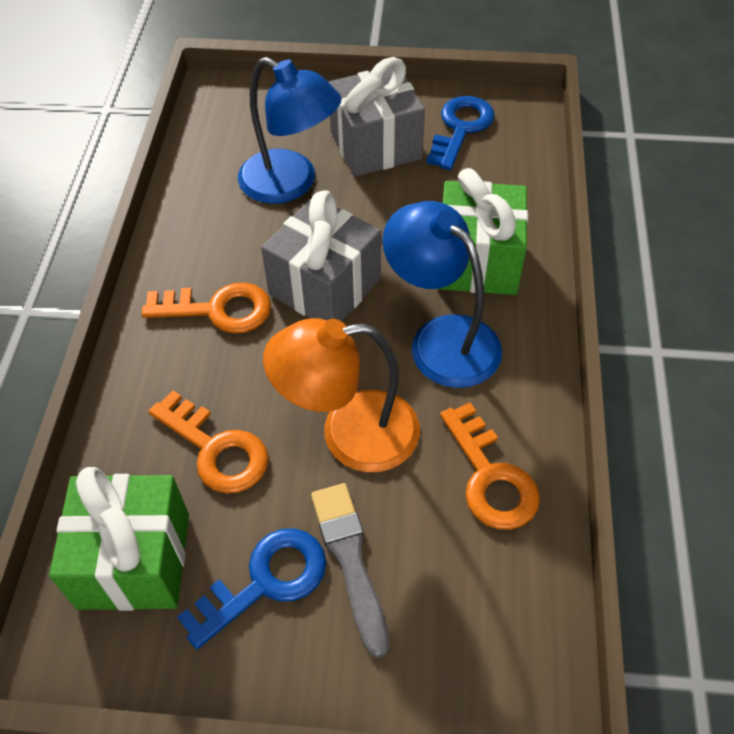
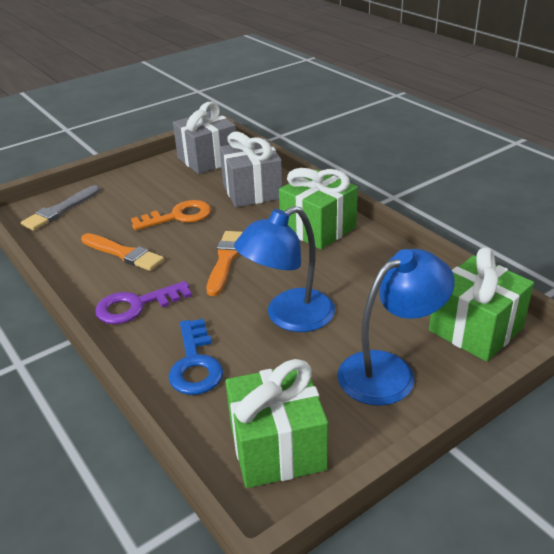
blue key: [177,528,326,649] [426,96,495,170] = 2 -> [168,319,223,395] = 1
green gift: [49,467,189,611] [439,168,528,295] = 2 -> [225,359,328,488] [279,168,358,250] [429,248,534,362] = 3
orange brush: none = 0 -> [81,233,164,271] [207,231,243,296] = 2
orange key: [141,282,271,333] [148,391,269,493] [440,402,540,530] = 3 -> [131,200,211,231] = 1
orange lamp: [263,318,420,472] = 1 -> none = 0
purple key: none = 0 -> [95,281,192,324] = 1

